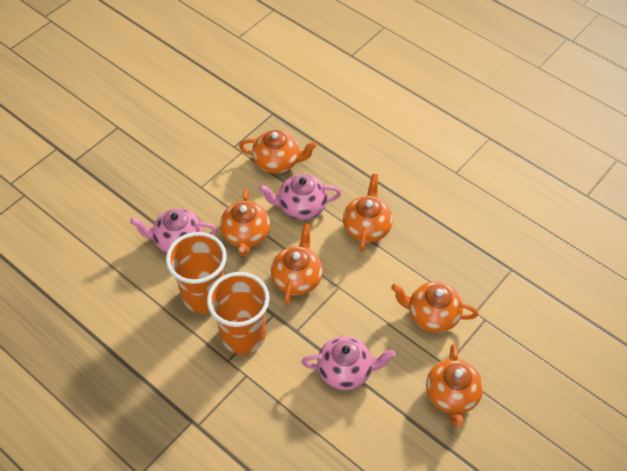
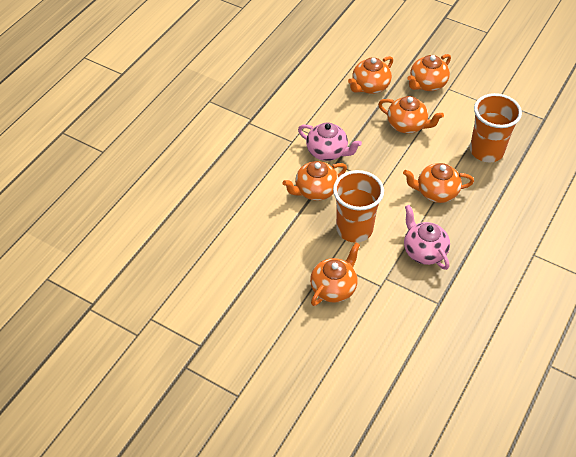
pink teapot: [130,208,217,254] [259,174,342,220] [301,336,396,390] = 3 -> [298,123,362,161] [404,205,450,270] = 2

